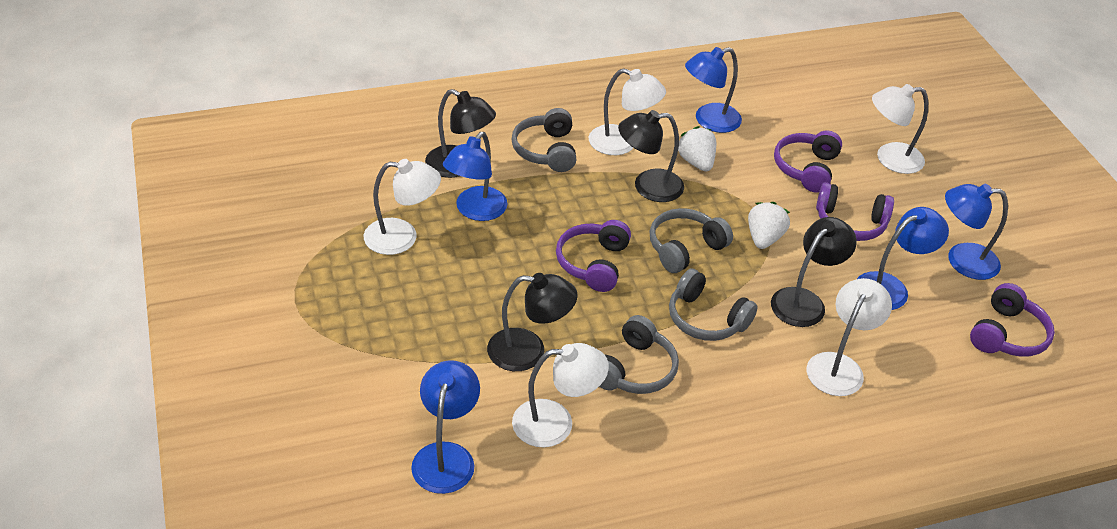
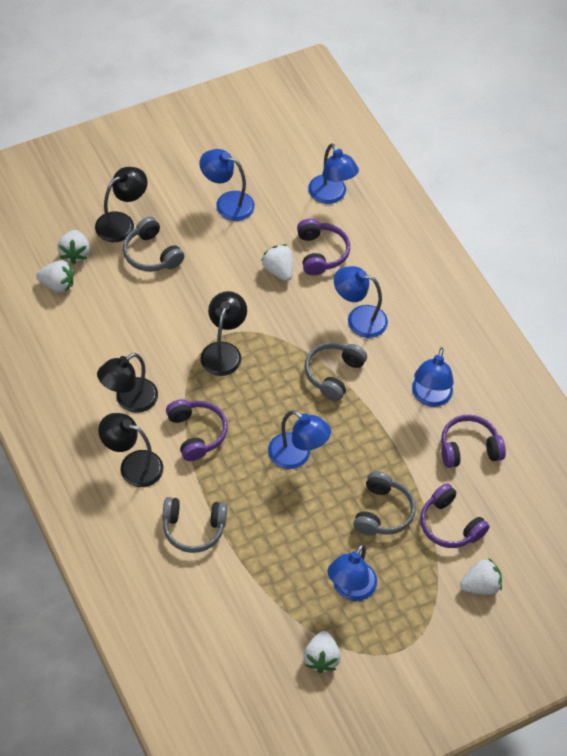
blue lamp: [411,360,480,494] [443,132,507,221] [685,47,742,133] [857,207,949,310] [945,184,1008,280] = 5 -> [199,149,255,221] [268,410,331,469] [308,143,359,204] [327,544,377,601] [334,266,388,338] [412,348,454,407] = 6
white lamp: [364,159,441,255] [512,343,609,448] [589,68,666,155] [807,278,892,396] [872,84,928,174] = 5 -> none = 0
white strawberry: [678,126,716,171] [748,202,790,249] = 2 -> [36,260,74,293] [57,230,90,264] [261,244,293,281] [303,631,341,673] [460,558,502,595] = 5

